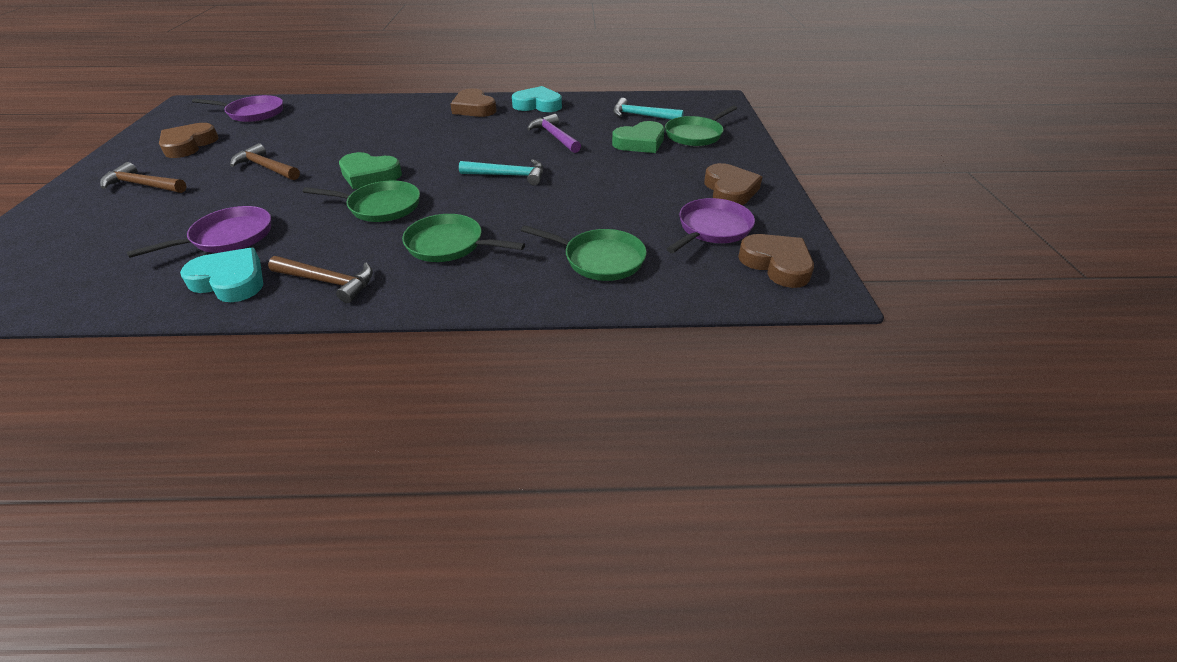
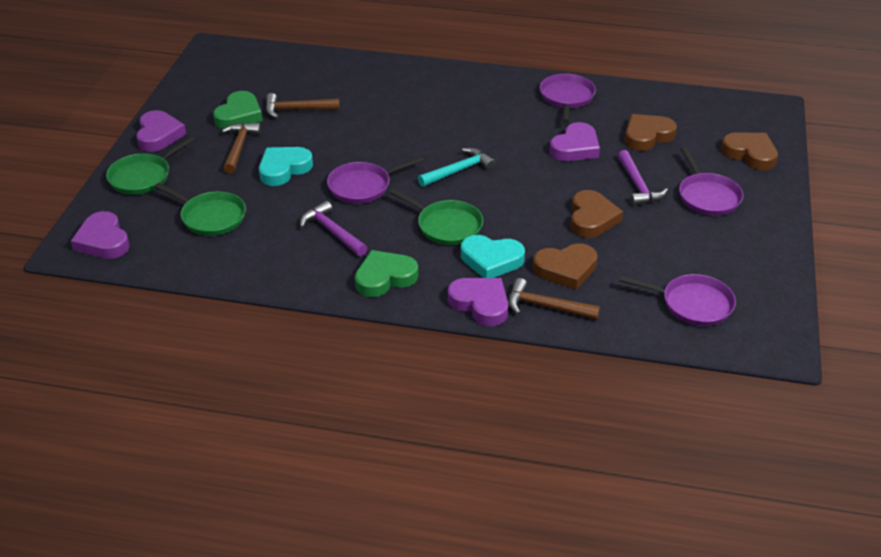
green pan: [303,181,420,222] [402,214,525,262] [521,225,647,281] [665,106,737,146] = 4 -> [106,136,195,195] [154,183,246,236] [389,188,483,245] = 3
purple hammer: [527,114,581,153] = 1 -> [300,201,367,256] [618,150,668,206] = 2
purple heart: none = 0 -> [71,211,130,259] [136,110,186,152] [448,278,508,326] [550,122,600,161] = 4
purple pan: [127,206,271,258] [192,95,283,122] [667,198,755,253] = 3 -> [327,156,424,204] [540,74,596,123] [620,274,736,326] [679,147,743,216] = 4
turquoise hammer: [459,159,543,186] [613,98,684,120] = 2 -> [418,148,496,187] = 1

